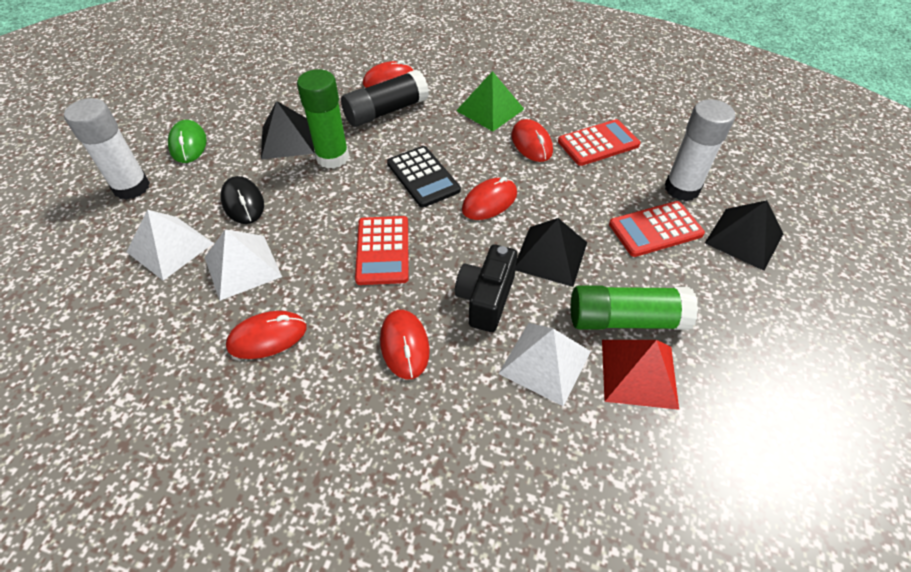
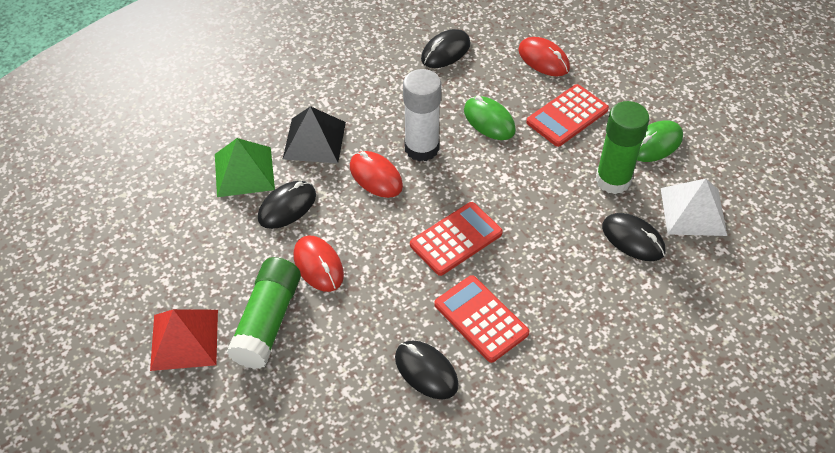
black calculator: [387,146,461,208] = 1 -> none = 0
black camera: [455,244,517,332] = 1 -> none = 0
black glue stick: [341,69,429,127] = 1 -> none = 0
black mouse: [221,176,264,224] = 1 -> [258,181,316,229] [395,341,459,399] [421,29,470,68] [602,213,665,261] = 4
black pyramid: [261,101,314,160] [515,218,587,287] [705,200,783,271] = 3 -> [282,106,346,163] = 1
green mouse: [168,120,207,163] = 1 -> [464,96,516,140] [637,120,683,162] = 2
red mouse: [226,311,307,359] [363,60,414,88] [380,310,430,379] [462,177,517,220] [512,119,553,162] = 5 -> [294,236,344,292] [350,151,403,198] [518,37,570,76] = 3
white glue stick: [64,98,150,200] [665,100,735,201] = 2 -> [403,69,441,162] = 1
white pyramid: [126,210,214,281] [204,229,282,301] [498,323,591,406] = 3 -> [661,178,727,236] = 1

